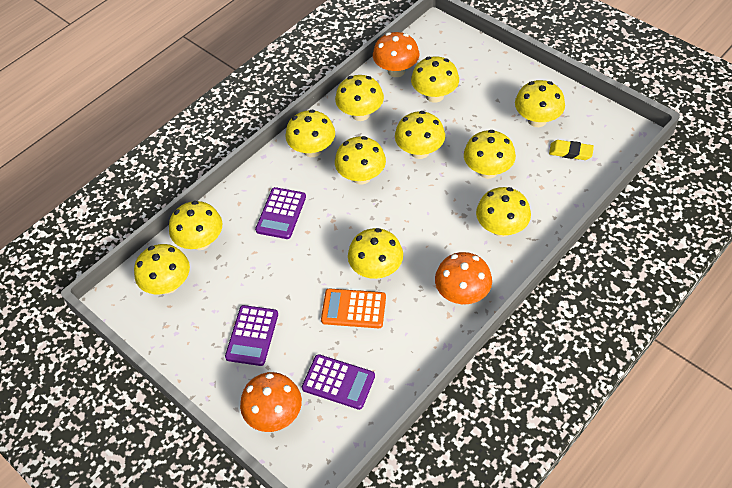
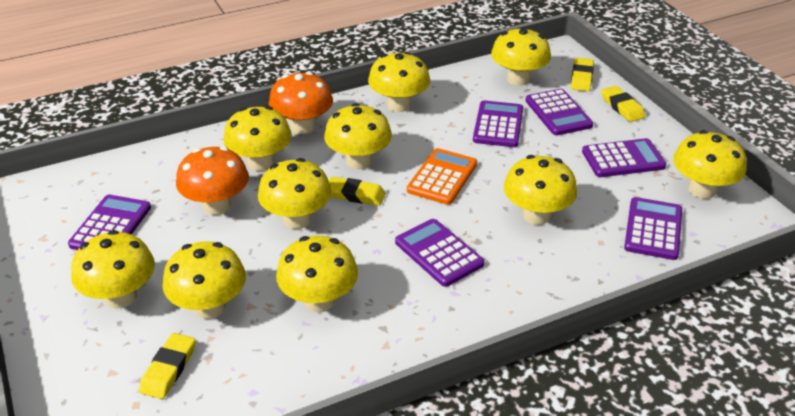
orange mushroom: [240,372,302,432] [373,32,419,77] [435,252,492,304] = 3 -> [176,146,249,215] [269,72,333,134] = 2
purple calculator: [225,305,278,366] [255,187,306,239] [302,354,375,410] = 3 -> [68,194,151,250] [395,219,484,287] [473,100,523,147] [526,89,593,136] [582,138,666,177] [624,197,682,260] = 6
yellow eraser: [549,140,594,160] = 1 -> [139,333,196,399] [329,177,386,206] [571,58,594,91] [601,86,645,122] = 4
yellow mushroom: [134,244,190,294] [169,201,222,250] [285,109,335,157] [335,75,384,121] [335,136,386,185] [348,228,403,279] [395,111,445,159] [411,56,459,103] [464,130,516,179] [476,187,531,237] [515,80,565,127] = 11 -> [71,230,155,308] [162,241,246,319] [223,106,292,171] [258,158,332,229] [276,236,358,312] [324,103,392,169] [368,52,430,112] [491,27,551,86] [504,155,577,225] [673,130,747,199] = 10

